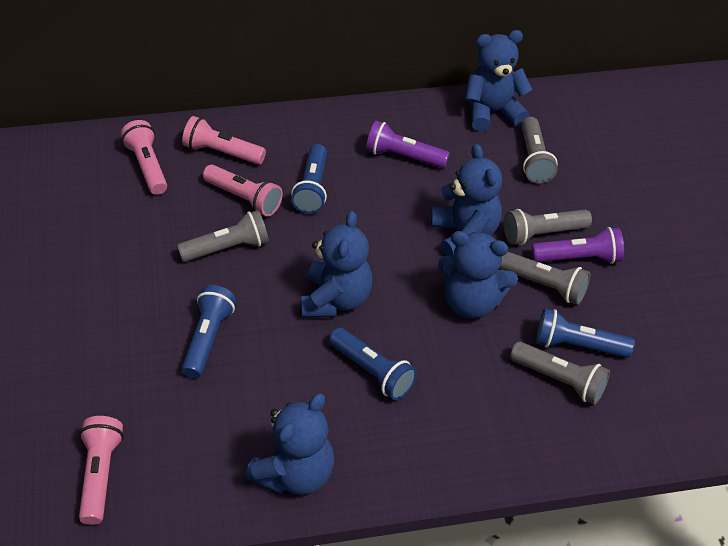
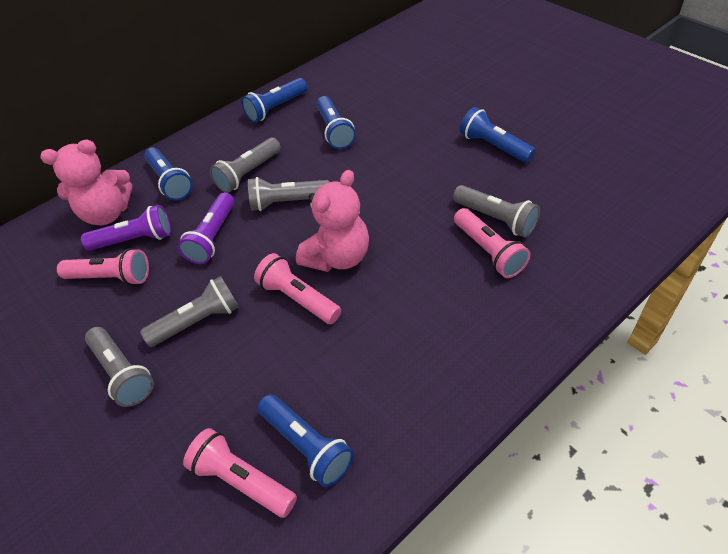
blue flashlight: [182,285,236,378] [291,144,327,214] [329,328,417,400] [536,308,635,358] = 4 -> [144,147,193,201] [241,78,307,123] [258,394,354,487] [316,96,356,149] [460,107,536,163] = 5
blue teddy bear: [245,394,334,495] [301,211,372,318] [431,144,502,258] [438,231,518,319] [465,30,533,131] = 5 -> none = 0
pink teddy bear: none = 0 -> [40,140,132,225] [296,170,369,272] = 2

